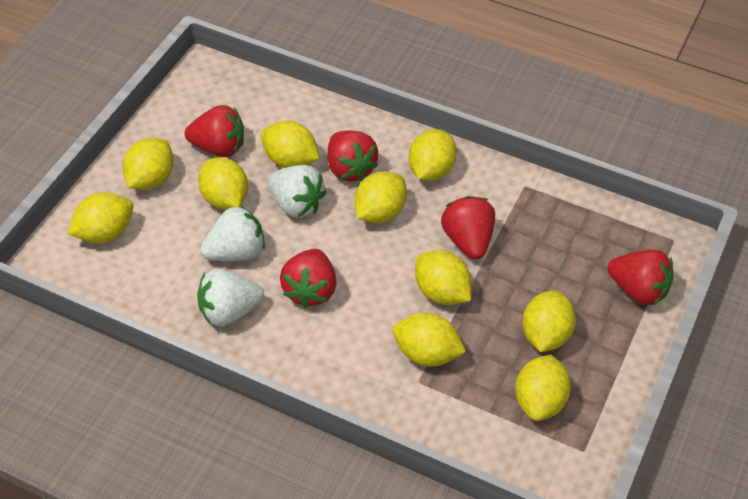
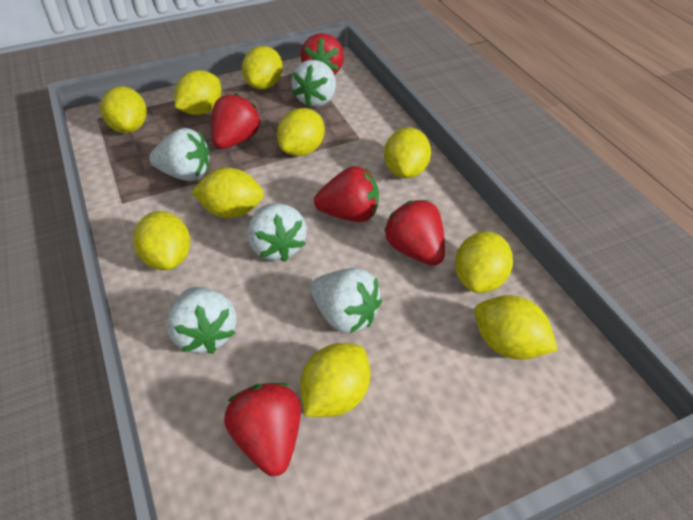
white strawberry: [197,269,264,327] [200,205,265,261] [268,165,326,218] = 3 -> [149,128,210,181] [167,287,236,354] [248,203,307,262] [291,60,336,107] [310,268,382,333] = 5

